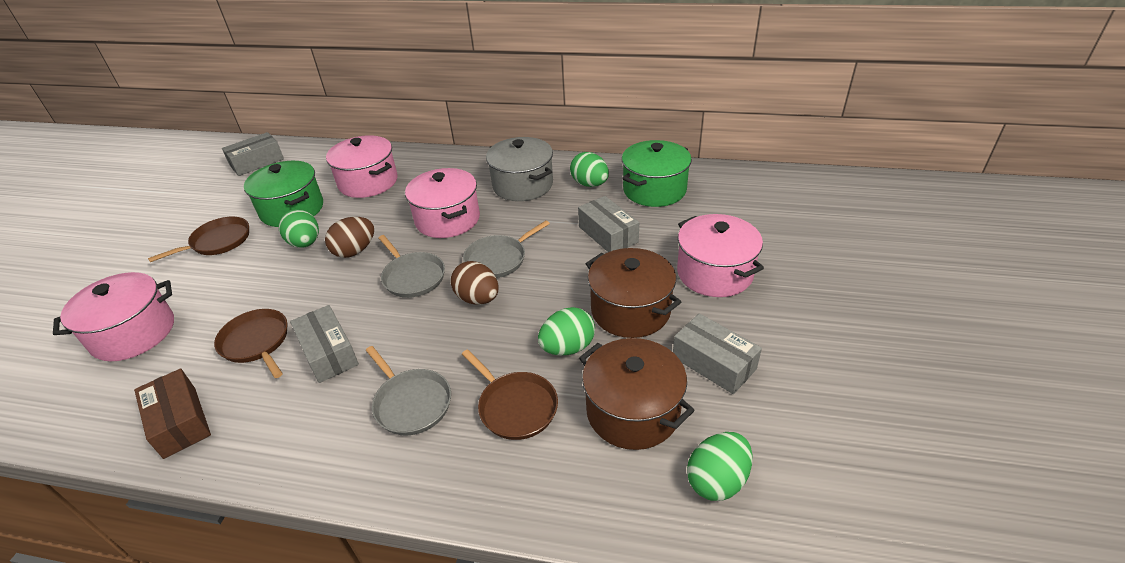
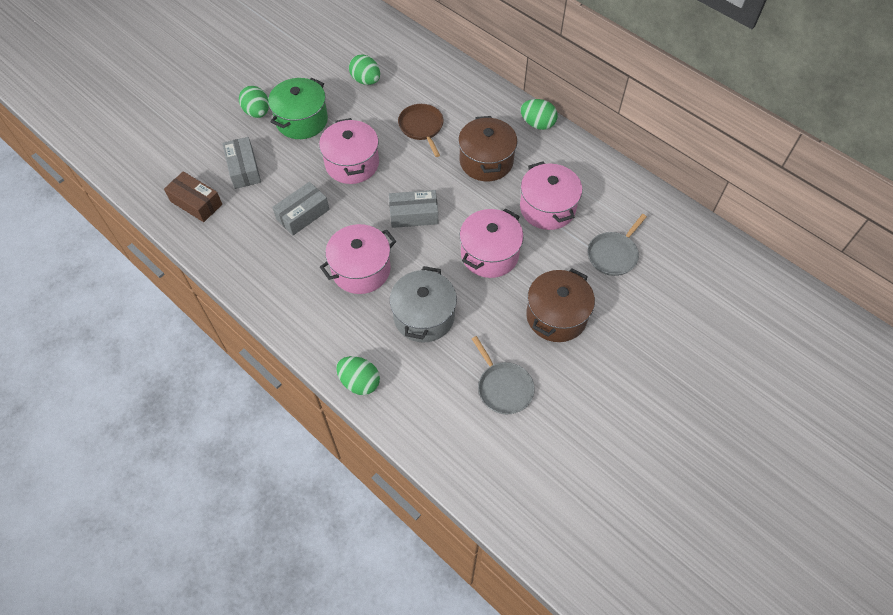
brown egg: [325,217,374,258] [450,261,499,305] = 2 -> none = 0
brown pan: [148,217,249,262] [214,309,287,378] [462,349,558,440] = 3 -> [398,104,444,157] = 1
green pot: [244,161,323,227] [622,140,692,207] = 2 -> [268,78,328,139] = 1
grey box: [222,132,284,176] [290,305,359,383] [578,196,639,252] [673,313,762,394] = 4 -> [222,137,261,189] [272,182,329,235] [389,190,438,228] = 3
grey pan: [366,346,451,436] [379,235,445,298] [463,220,550,278] = 3 -> [472,336,535,414] [588,214,647,276] = 2

